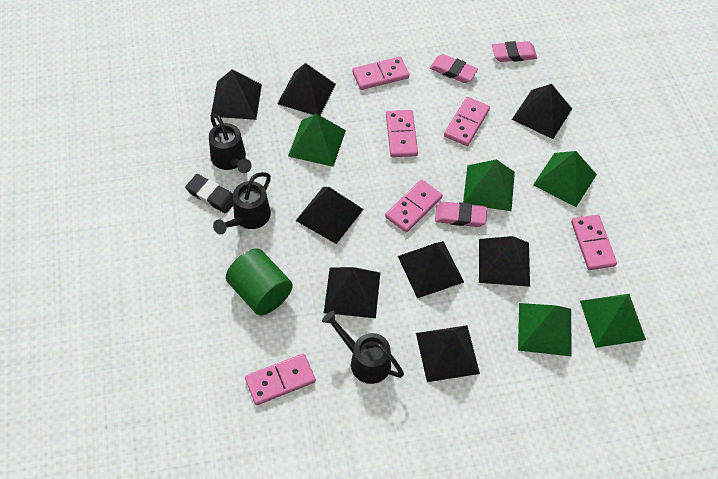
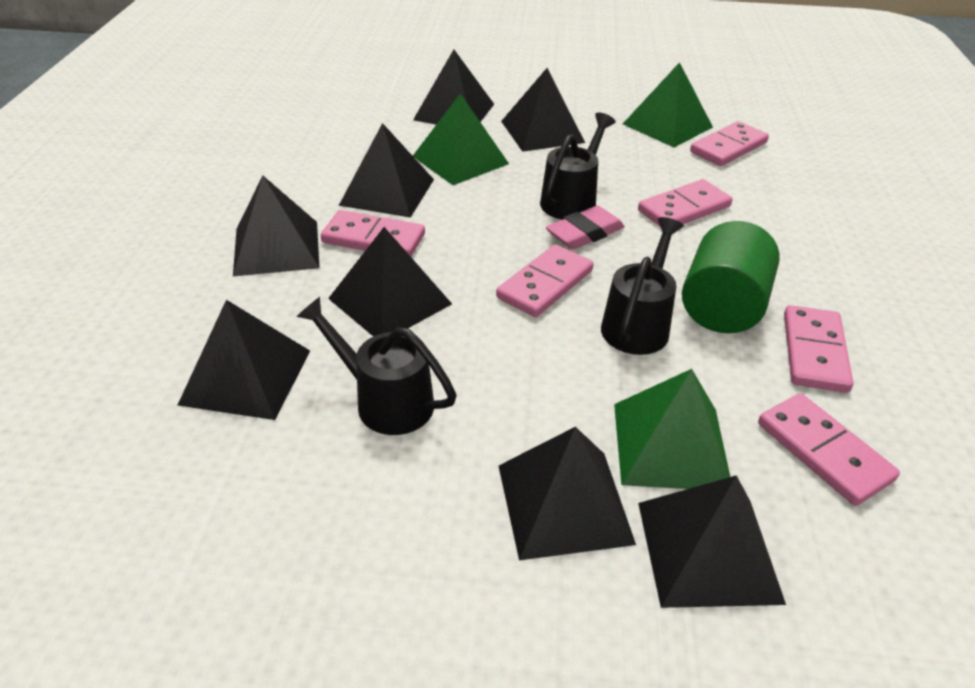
black eraser: [185,174,233,214] = 1 -> none = 0
green pyramid: [288,113,346,167] [463,159,515,211] [518,303,572,357] [533,151,597,207] [580,294,646,348] = 5 -> [413,93,509,185] [614,369,730,489] [623,62,713,147] = 3
pink eraser: [430,54,478,83] [435,202,487,227] [492,41,537,62] = 3 -> [546,206,625,249] = 1

